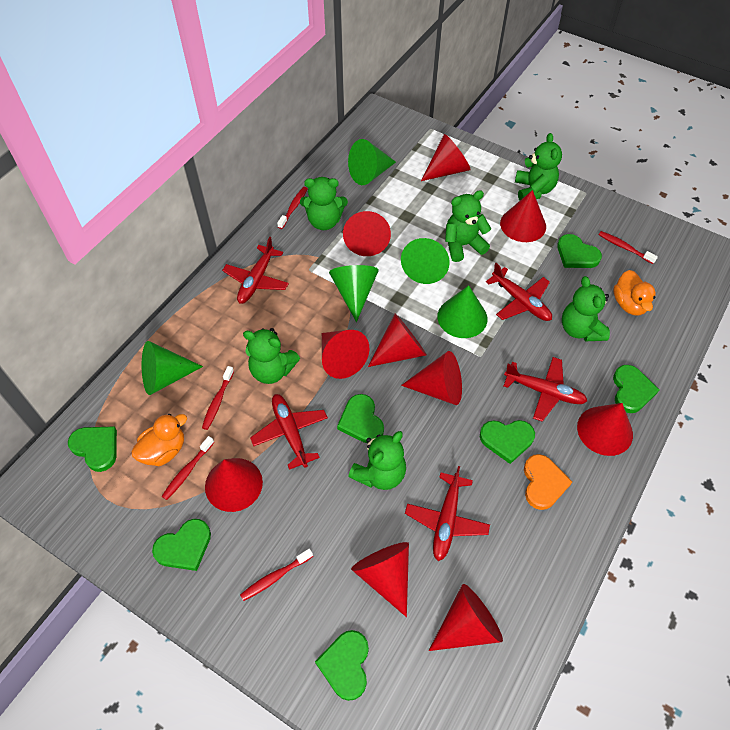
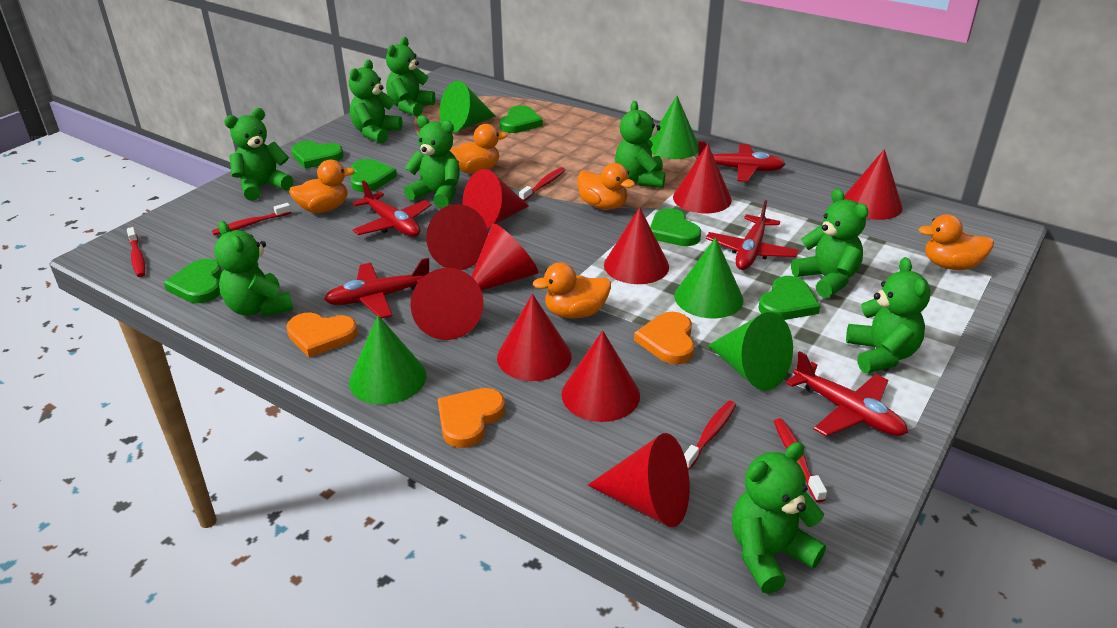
green heart: [68,427,117,472] [152,519,211,571] [315,630,369,701] [337,394,384,443] [480,420,535,464] [557,234,602,268] [613,365,659,413] = 7 -> [164,259,222,303] [292,141,344,169] [351,159,397,192] [500,105,543,133] [650,208,701,246] [758,276,820,320] = 6
green teddy bear: [243,328,300,384] [300,177,348,230] [348,431,406,490] [445,190,491,262] [515,133,562,201] [562,276,610,341] = 6 -> [214,221,293,317] [224,108,293,201] [349,60,403,143] [386,37,435,116] [404,115,460,208] [615,101,665,188] [732,442,826,594] [791,189,868,298] [846,257,931,373] = 9
orange duck: [131,414,187,466] [613,270,656,316] = 2 -> [289,160,355,213] [450,124,507,174] [533,262,611,319] [577,163,635,210] [919,214,994,270] = 5
orange heart: [524,454,572,510] = 1 -> [286,312,358,358] [438,388,505,448] [634,312,695,364] = 3

